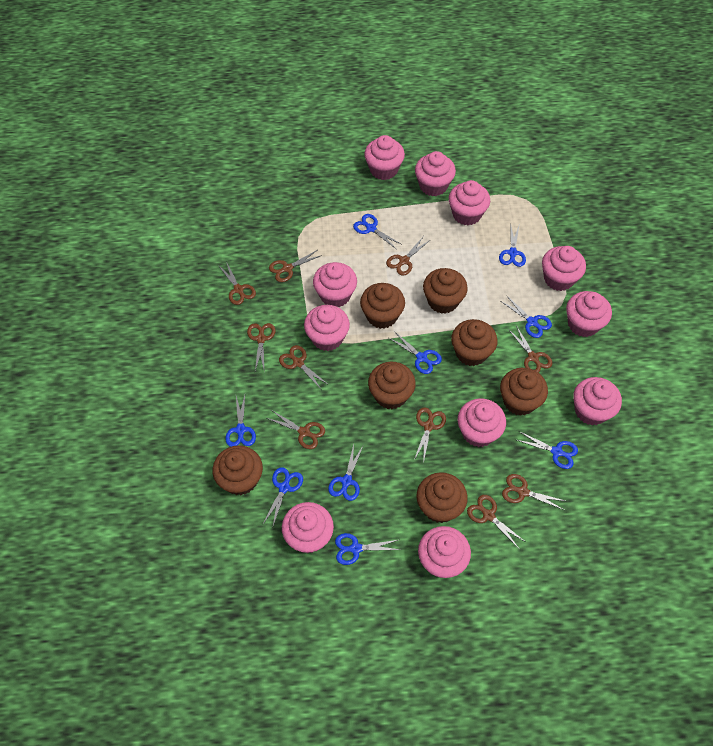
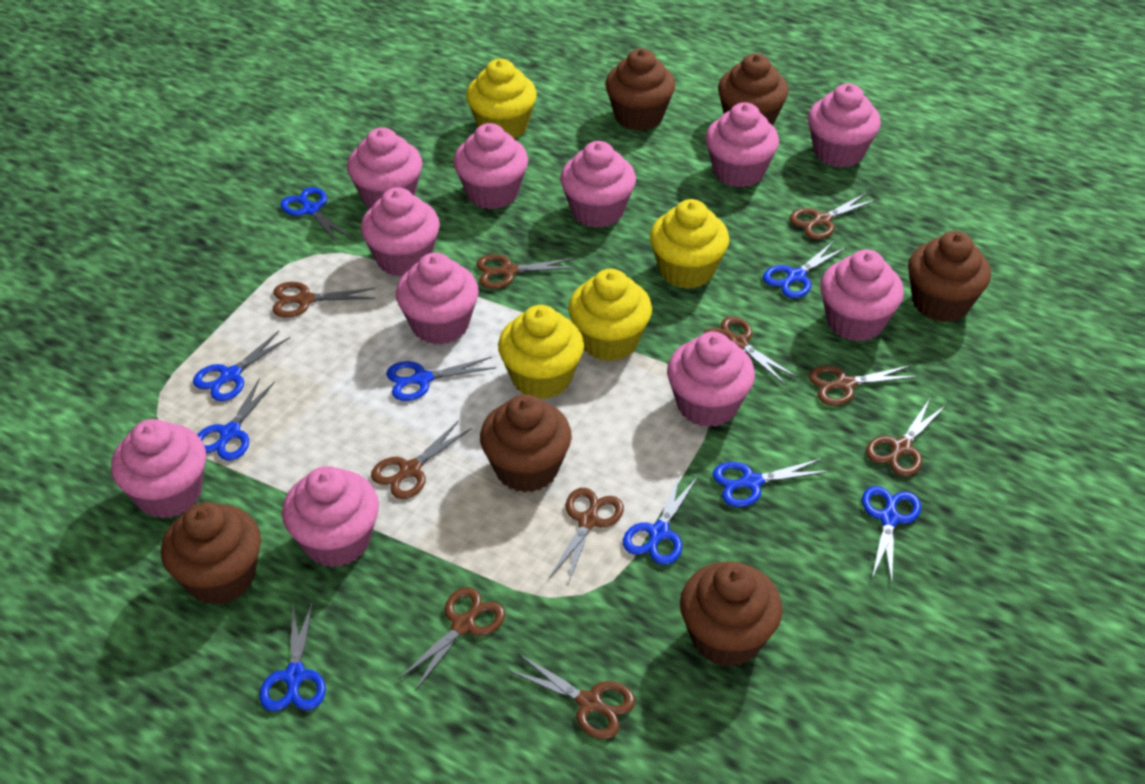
brown cupcake: [212,445,263,495] [360,283,405,329] [368,362,416,409] [417,472,468,523] [423,268,468,314] [451,319,498,366] [500,368,548,416] = 7 -> [161,502,261,605] [480,394,572,493] [605,48,675,131] [680,562,783,667] [718,53,788,126] [908,231,991,322] = 6
yellow cupcake: none = 0 -> [466,59,537,139] [498,305,584,399] [568,269,652,362] [650,199,729,289] = 4

